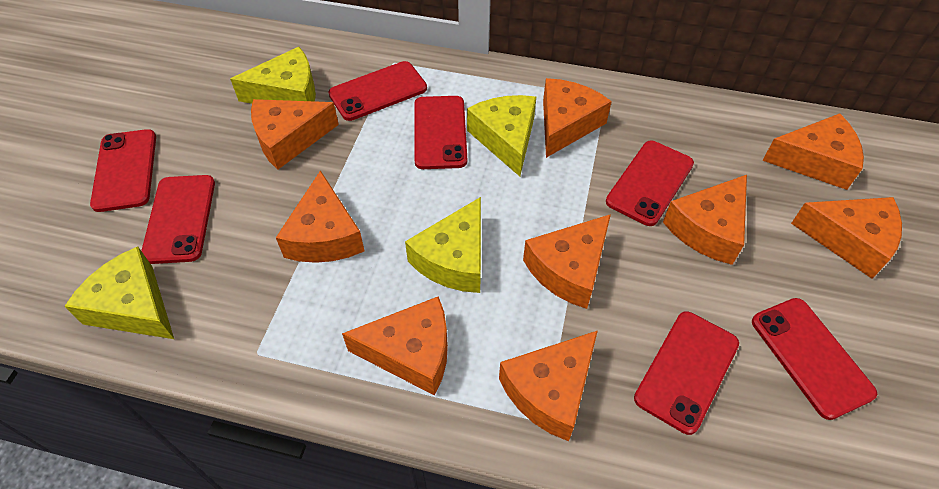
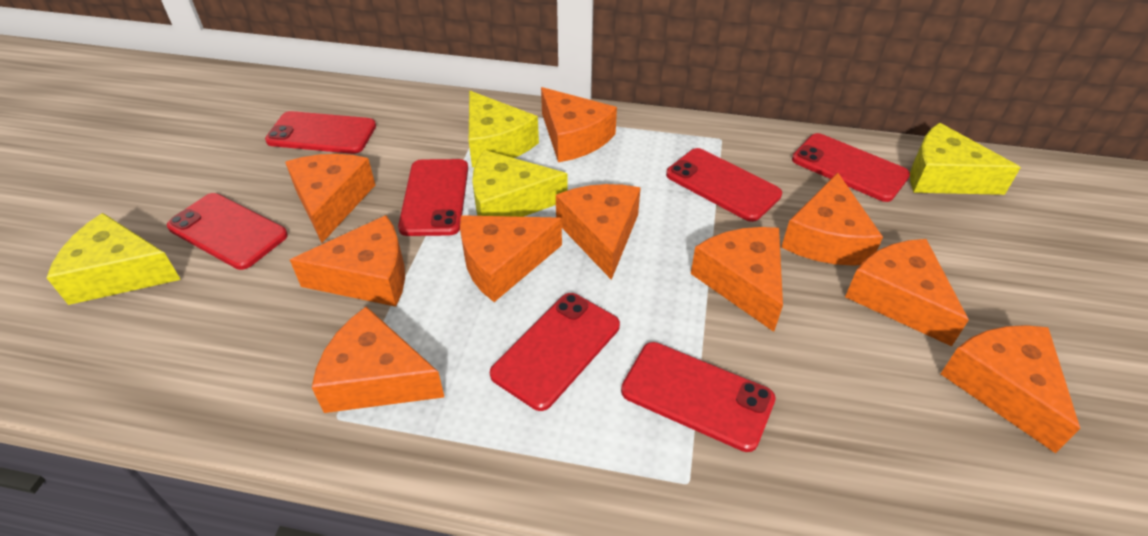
orange cheese: [251,99,339,170] [276,170,365,263] [342,296,448,396] [499,331,598,441] [523,214,611,309] [543,78,612,158] [663,175,747,265] [762,113,864,190] [791,197,902,279] = 9 -> [285,154,375,243] [290,215,405,307] [312,306,444,413] [460,215,562,302] [541,87,617,162] [556,184,641,280] [691,227,783,332] [781,172,883,266] [845,239,969,346] [941,325,1080,453] = 10

